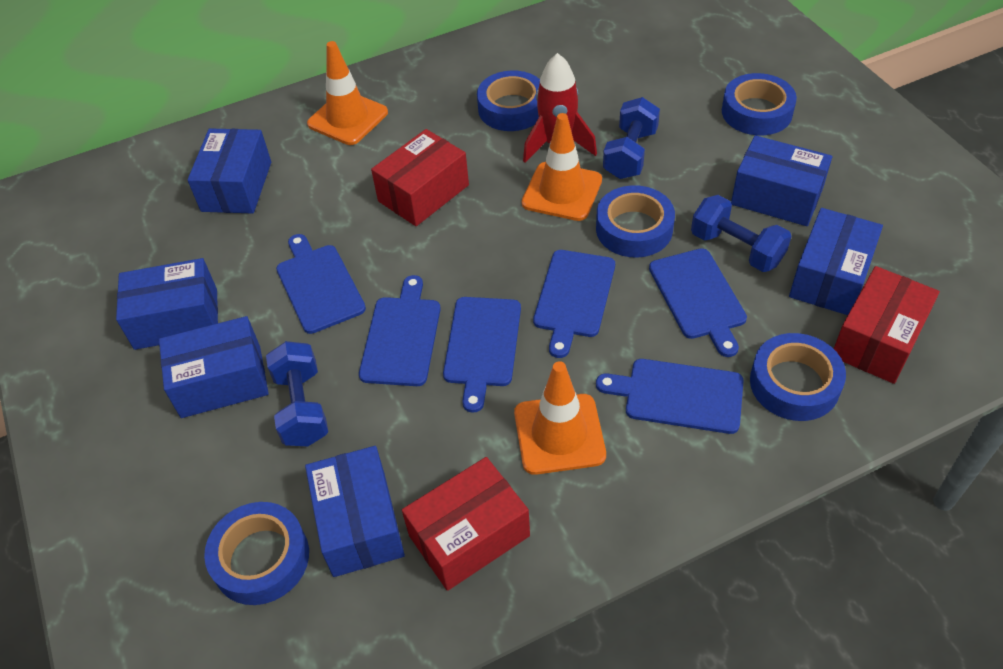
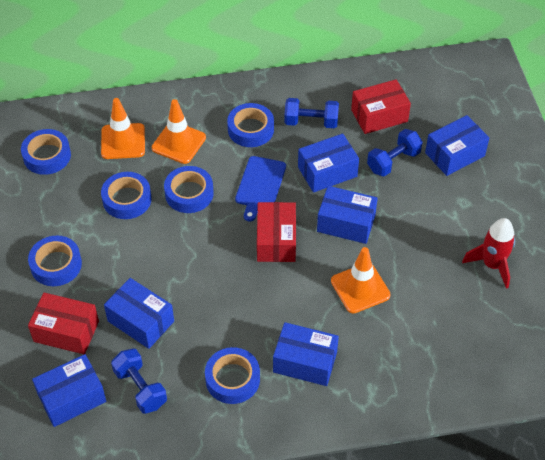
blue cutting board: [276,234,366,334] [359,275,441,386] [443,297,521,413] [533,250,615,358] [596,359,744,434] [649,248,747,357] = 6 -> [235,156,286,221] = 1
blue tape: [204,502,309,605] [477,70,540,131] [596,185,675,258] [722,73,797,135] [750,333,846,421] = 5 -> [21,129,71,175] [28,236,82,286] [101,172,152,219] [164,166,214,213] [205,347,260,404] [227,103,274,147] = 6

